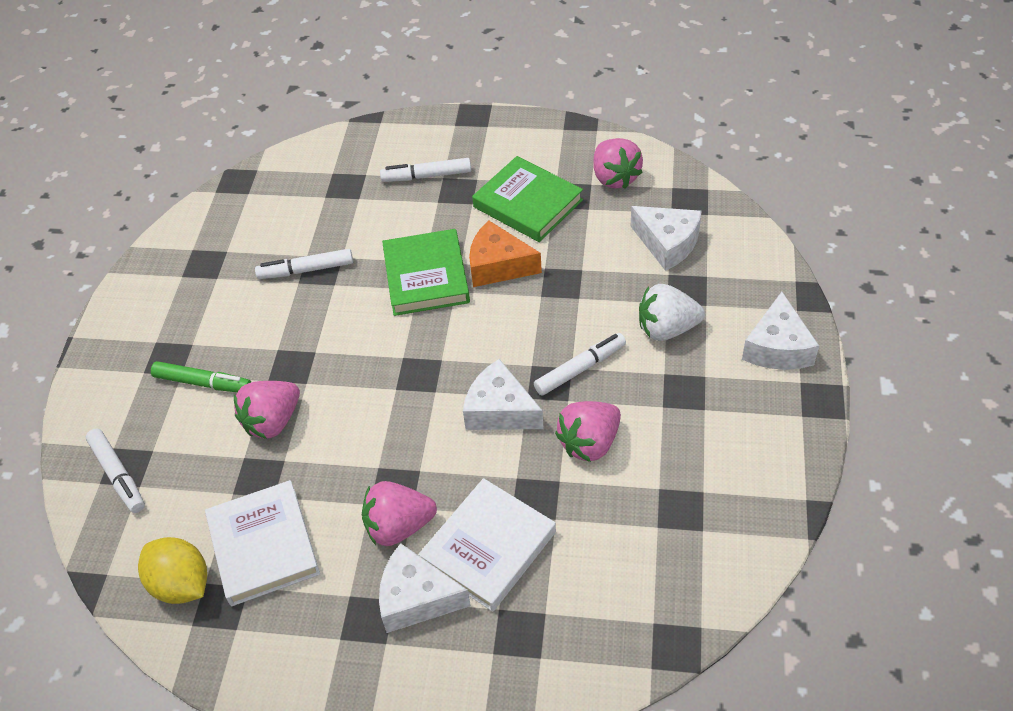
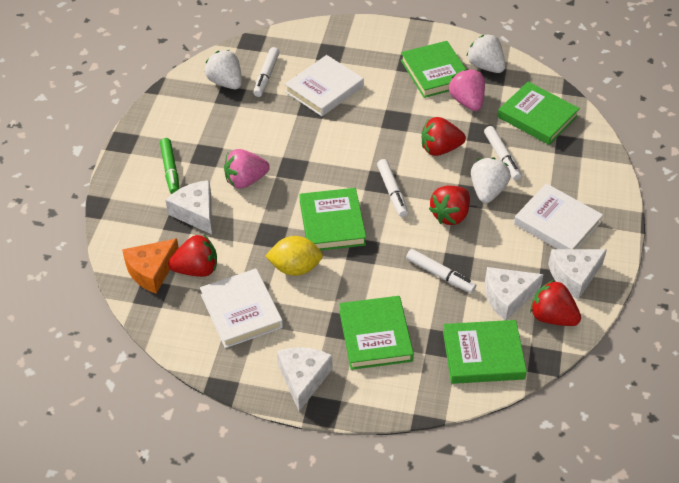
green book: [382,229,470,316] [472,156,583,242] = 2 -> [300,188,366,251] [339,296,414,370] [401,41,466,98] [443,320,527,384] [498,82,580,145] = 5
pink strawberry: [234,381,300,439] [362,481,437,546] [555,401,621,462] [593,138,643,189] = 4 -> [224,149,270,189] [449,69,485,111] = 2
red strawberry: none = 0 -> [168,235,217,277] [422,117,466,156] [429,186,470,225] [530,280,581,326] = 4
white book: [205,480,320,606] [418,478,556,612] = 2 -> [200,268,283,348] [285,55,364,116] [514,183,603,249] = 3
white strawberry: [639,284,705,341] = 1 -> [205,50,242,89] [467,34,506,73] [471,157,511,203] = 3

